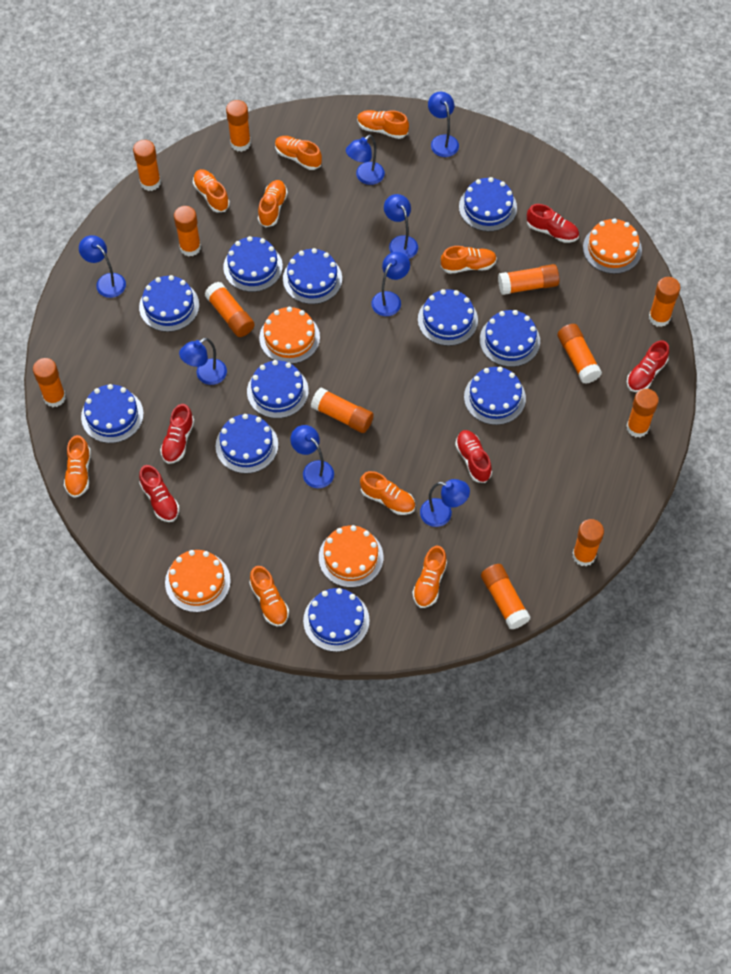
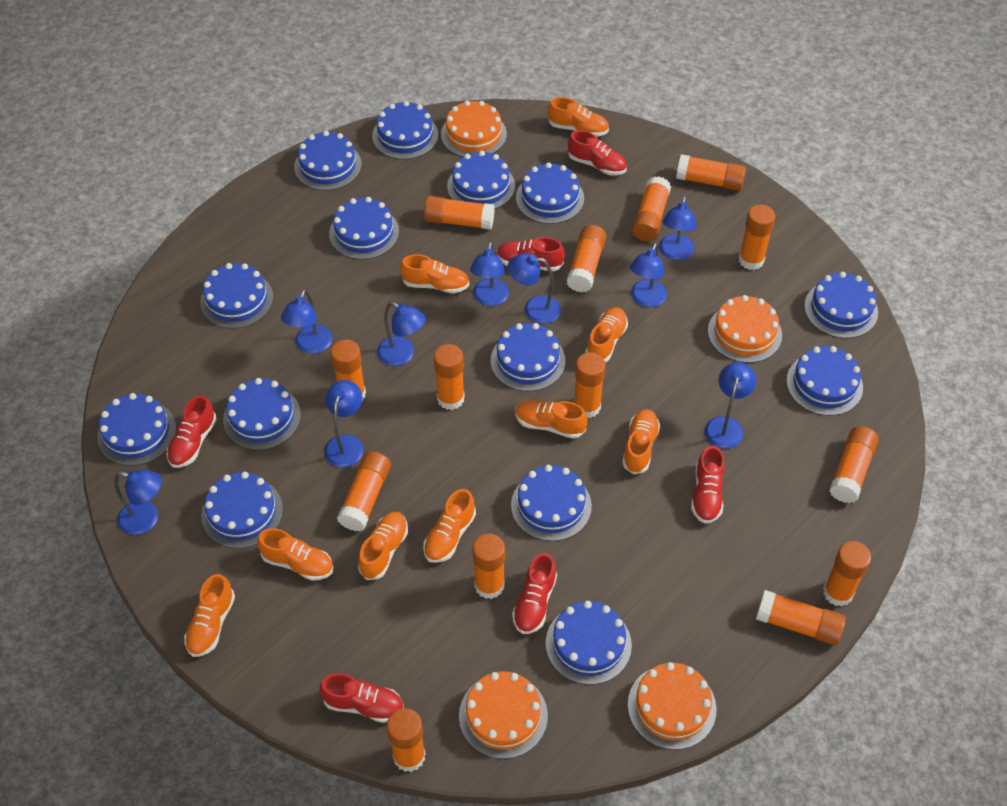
blue cake: [81,384,144,443] [139,275,199,332] [215,414,278,474] [223,236,283,292] [247,360,309,418] [283,248,342,304] [303,588,370,652] [418,289,478,346] [459,177,517,232] [464,367,526,425] [480,310,540,367] = 11 -> [97,393,176,466] [200,263,273,329] [201,472,283,548] [223,378,301,450] [294,131,362,191] [329,197,399,260] [372,101,438,159] [447,151,515,209] [491,323,565,391] [511,465,592,541] [516,162,584,224] [546,601,632,685] [786,346,863,416] [804,272,878,338] = 14
blue lamp: [79,235,126,298] [179,338,227,385] [290,425,334,488] [346,135,385,185] [371,252,410,316] [384,194,418,259] [420,479,470,527] [428,92,459,157] = 8 -> [114,469,162,535] [281,290,332,354] [324,380,363,467] [377,302,426,366] [470,242,509,306] [508,253,561,324] [630,243,667,307] [659,196,696,261] [705,362,756,449] = 9
orange glue stick: [33,358,66,407] [133,140,161,191] [174,206,201,257] [205,282,255,337] [226,100,251,152] [311,388,374,433] [481,564,531,629] [498,264,559,295] [558,324,602,384] [573,519,604,566] [626,389,659,438] [649,277,681,327] = 12 -> [331,339,366,401] [337,451,391,531] [386,708,426,772] [424,196,495,230] [434,344,465,410] [473,534,505,599] [567,225,606,293] [574,352,606,418] [632,176,671,241] [676,154,746,191] [739,205,775,270] [756,590,846,645] [823,541,871,607] [829,426,879,503] = 14
red shoe: [139,465,180,522] [160,404,194,464] [455,430,492,483] [527,204,579,243] [627,340,669,392] = 5 -> [167,395,217,468] [319,673,404,723] [497,237,565,271] [512,553,557,634] [568,130,627,175] [691,446,725,524] = 6

